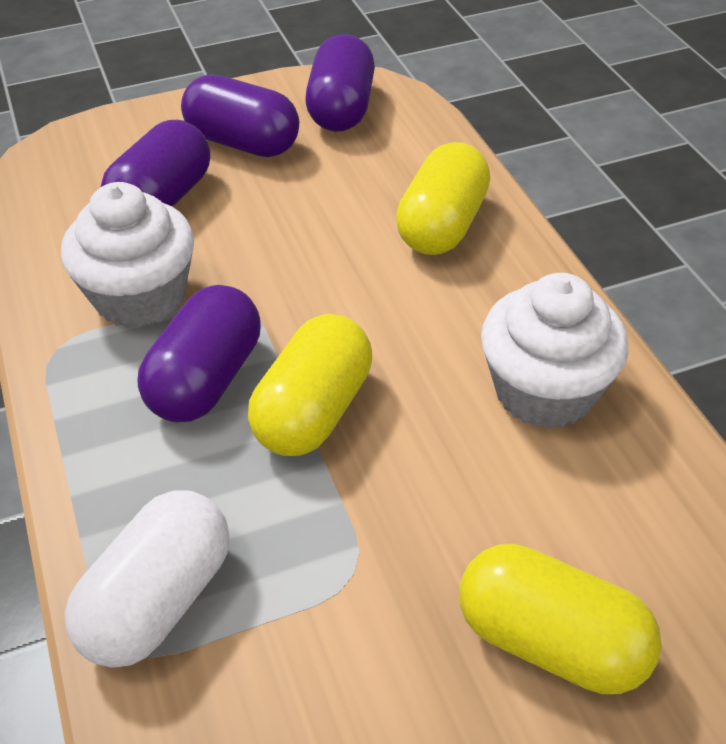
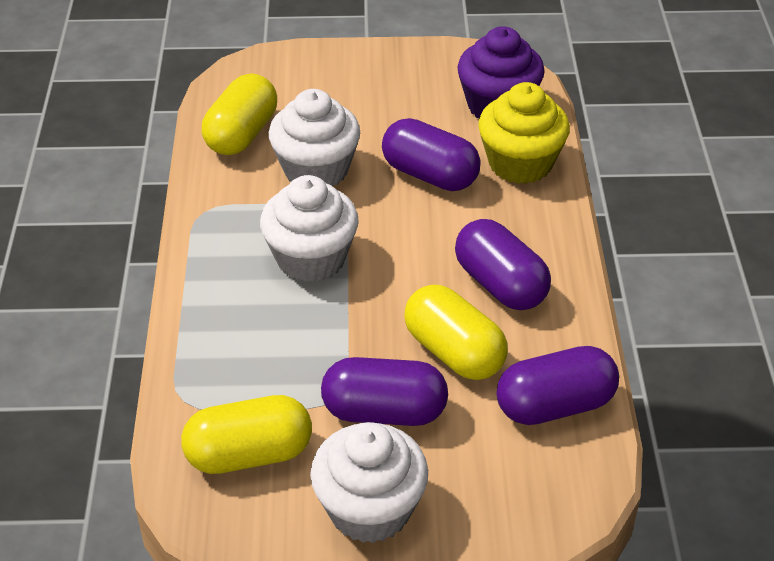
purple cupcake: none = 0 -> [457,26,545,118] = 1
white capsule: [65,490,229,668] = 1 -> none = 0
white cupcake: [61,182,194,328] [481,273,628,429] = 2 -> [260,175,359,282] [269,89,360,186] [310,422,428,543] = 3
yellow cupcake: none = 0 -> [478,82,570,184] = 1

